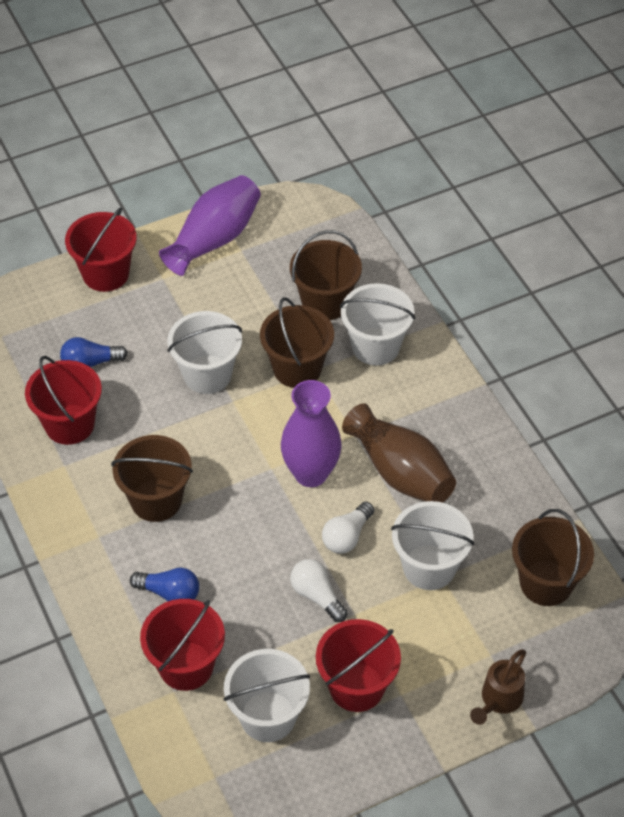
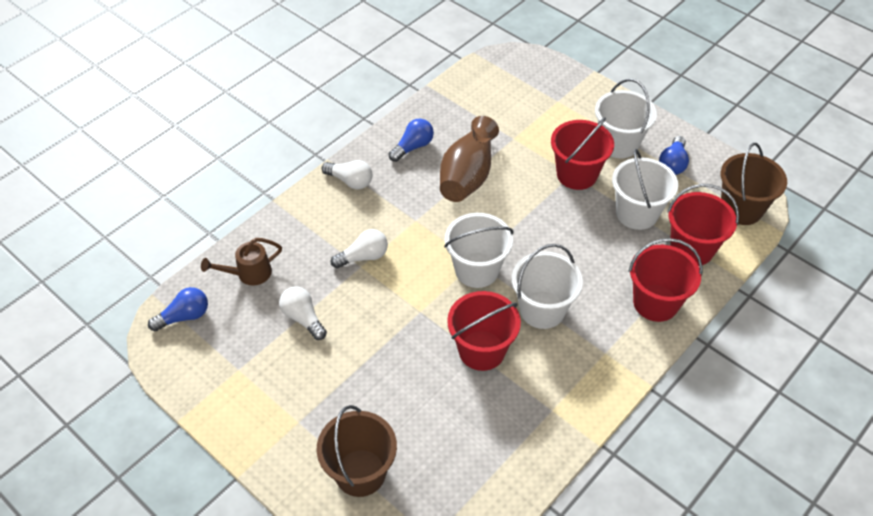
blue light bulb: [60,337,128,367] [130,568,199,601] = 2 -> [148,287,208,331] [389,119,434,162] [659,136,689,175] = 3
brown bucket: [111,435,193,522] [260,297,334,388] [290,230,362,320] [512,509,594,606] = 4 -> [317,405,397,497] [721,143,787,225] = 2
purple vase: [159,175,261,276] [281,380,342,487] = 2 -> none = 0
white light bulb: [290,559,348,622] [322,502,374,554] = 2 -> [279,286,327,340] [322,160,372,189] [331,229,388,268] = 3

